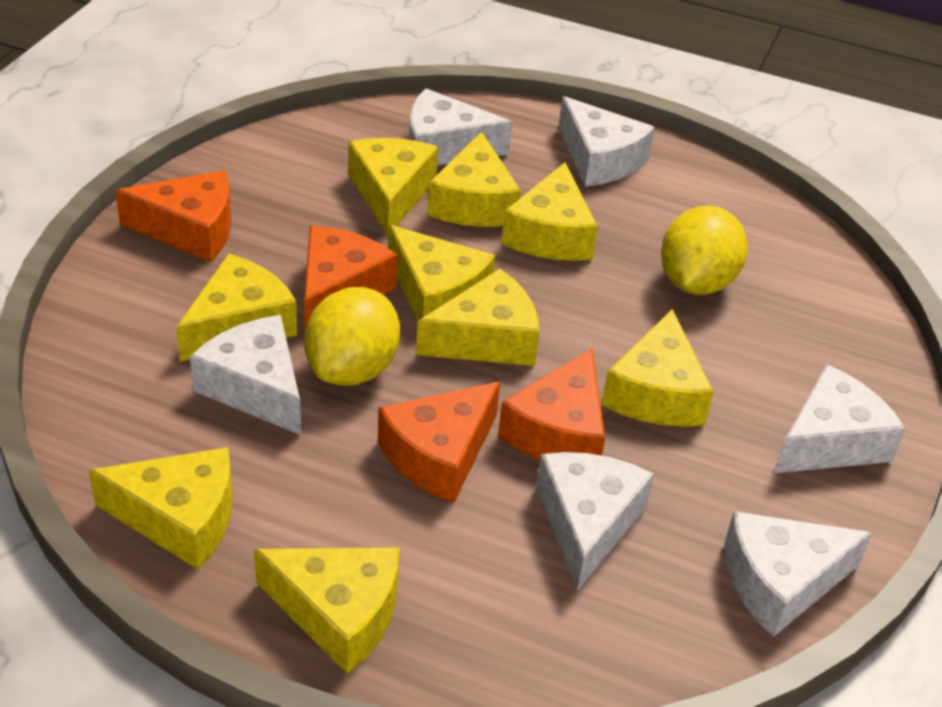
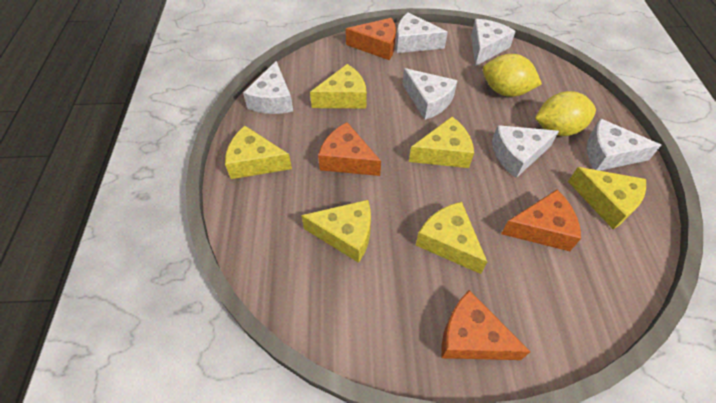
yellow cheese: [89,447,233,570] [176,253,297,362] [254,547,399,674] [348,138,438,235] [388,225,495,321] [416,269,539,366] [427,131,521,227] [501,162,598,261] [602,309,714,427] = 9 -> [225,126,292,179] [301,200,371,263] [310,64,367,108] [409,117,474,168] [416,202,487,274] [568,167,646,229] = 6

